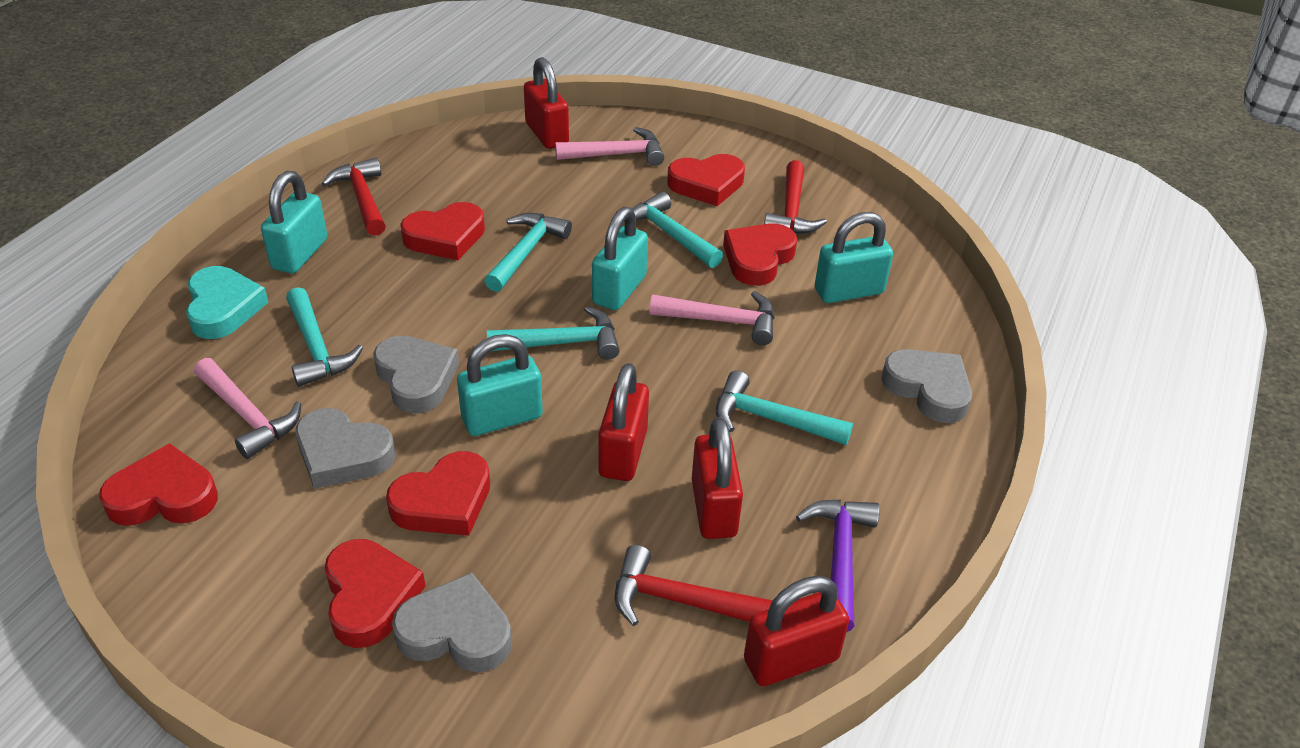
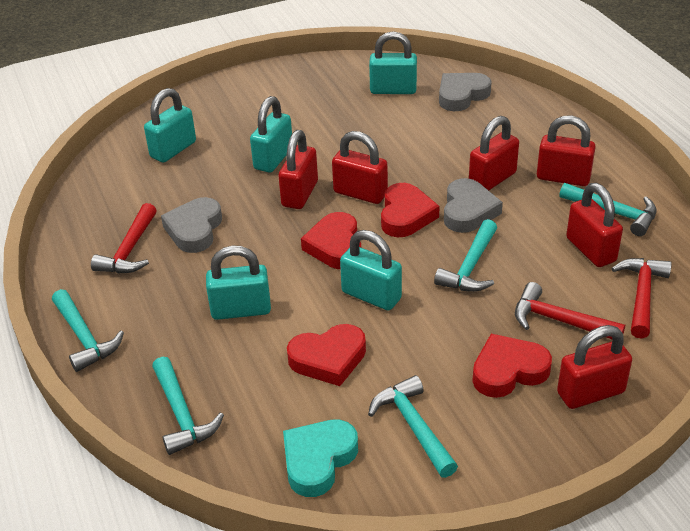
grey heart: [296,408,395,489] [373,336,459,414] [392,573,512,672] [881,349,972,423] = 4 -> [161,197,222,253] [439,73,492,111] [444,178,503,233] = 3
pink hammer: [194,358,301,459] [555,127,664,166] [650,291,775,345] = 3 -> none = 0
purple hammer: [796,500,880,632] = 1 -> none = 0
red heart: [99,443,218,526] [325,539,426,648] [386,451,490,536] [400,202,485,260] [667,154,745,206] [723,223,797,286] = 6 -> [287,324,366,386] [301,212,361,269] [381,183,440,237] [472,334,552,398] = 4
red padlock: [524,57,569,149] [598,363,649,481] [692,417,743,539] [744,576,849,686] = 4 -> [278,130,318,209] [332,131,388,204] [469,116,519,190] [537,116,596,186] [557,325,632,409] [566,183,623,267] = 6
turquoise padlock: [261,171,327,273] [457,334,543,436] [592,207,648,310] [815,212,893,303] = 4 -> [144,88,196,163] [206,245,271,320] [250,96,292,173] [340,230,402,311] [369,31,417,94] = 5

